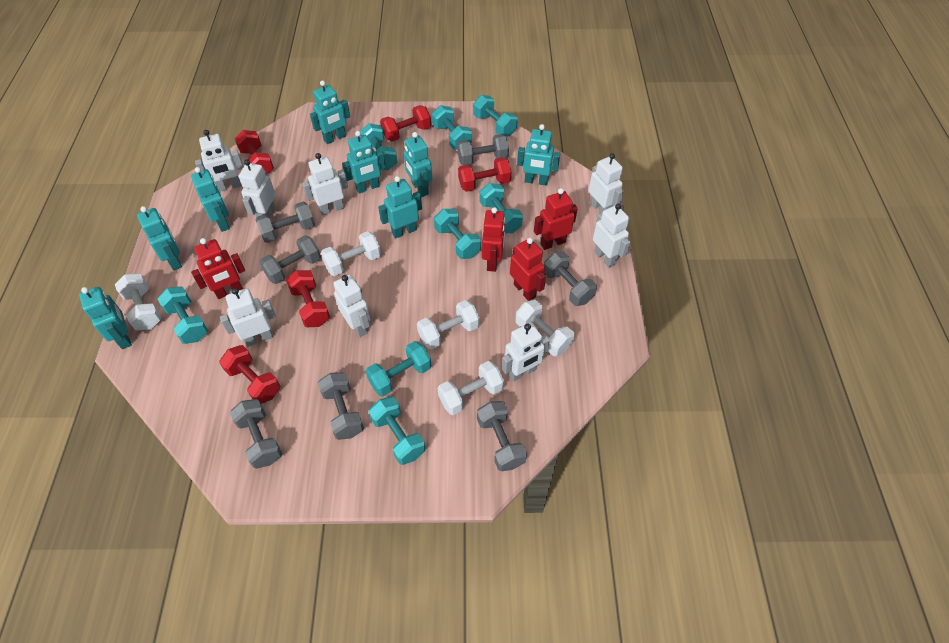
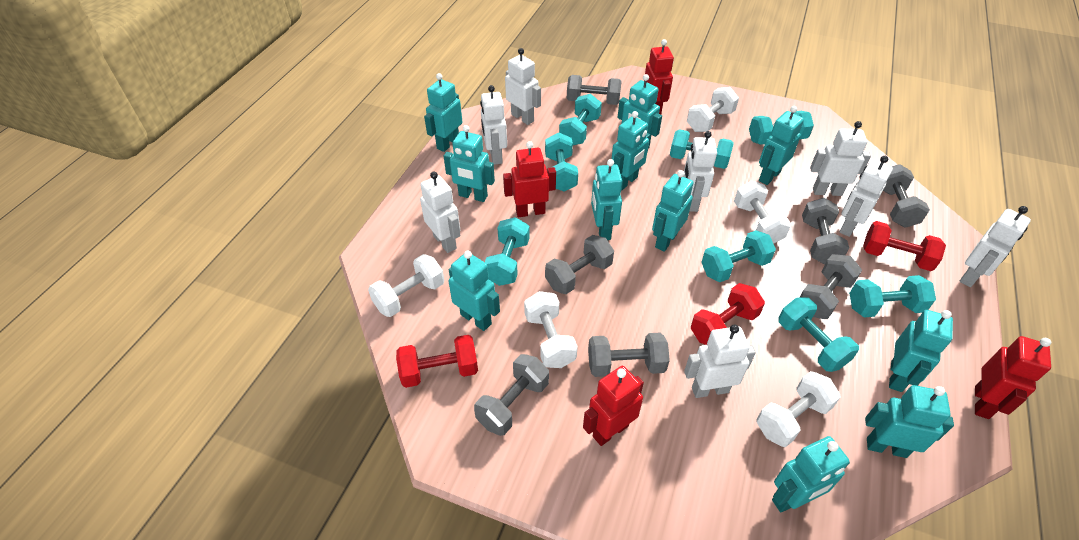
red dumbbell: [219,345,280,404] [234,130,274,174] [286,270,330,327] [380,105,431,141] [458,157,512,192] = 5 -> [396,335,478,388] [691,283,765,345] [863,221,946,271] = 3
turquoise robot: [79,287,132,349] [137,206,182,271] [191,167,230,232] [310,81,350,144] [342,131,386,194] [378,176,422,239] [404,132,432,197] [517,124,560,186] = 8 -> [424,73,462,152] [444,125,495,202] [449,250,500,331] [591,159,622,240] [611,111,650,191] [618,74,662,149] [652,170,693,252] [759,106,804,185] [772,436,850,512] [865,385,954,458] [889,310,953,392] = 11

